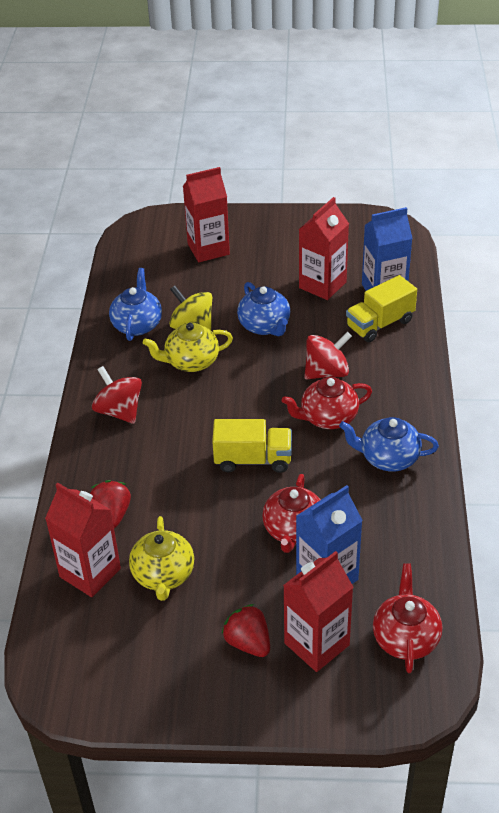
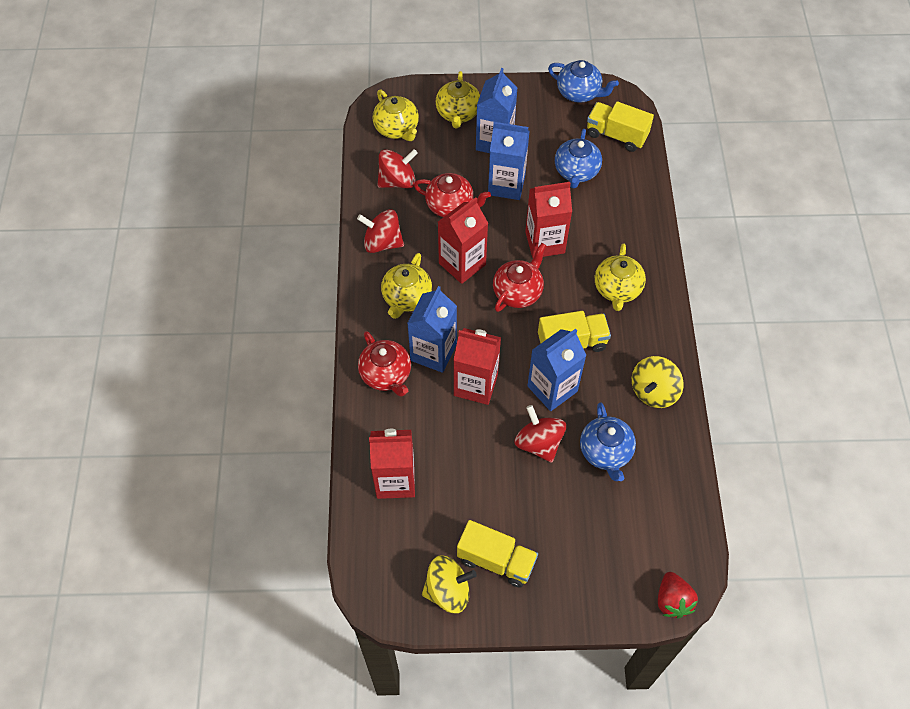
blue carton: [296,485,363,584] [362,207,413,291] = 2 -> [407,286,457,373] [476,68,518,153] [488,122,530,200] [527,329,587,411] = 4
red spinning top: [92,366,142,424] [304,332,352,379] = 2 -> [357,209,404,253] [377,149,418,188] [514,405,566,463] = 3
red strawberry: [90,480,131,528] [222,604,270,657] = 2 -> [658,572,698,619] = 1
yellow spinning top: [169,286,212,330] = 1 -> [422,555,477,613] [632,356,684,408] = 2
yellow teapot: [129,516,194,601] [143,322,233,372] = 2 -> [373,89,419,141] [381,253,432,319] [436,71,480,128] [595,243,646,311] = 4
yellow truck: [212,419,292,473] [346,275,417,342] = 2 -> [457,520,538,588] [538,311,611,352] [587,101,654,152] = 3

